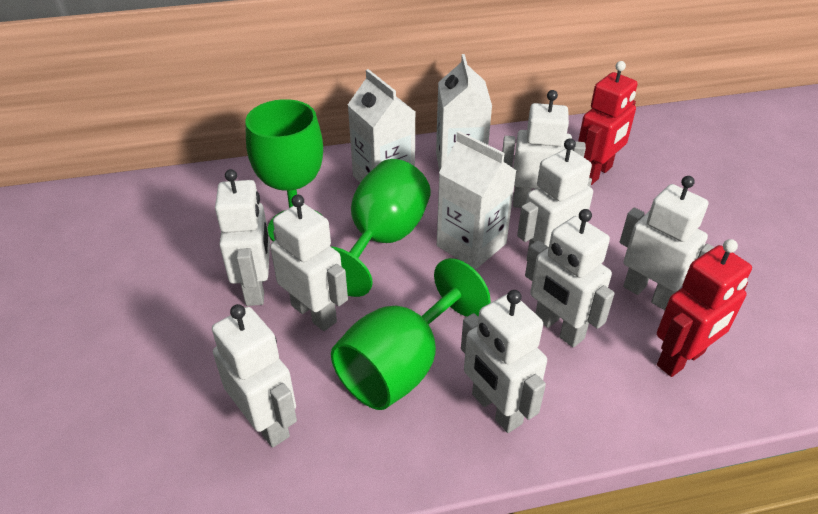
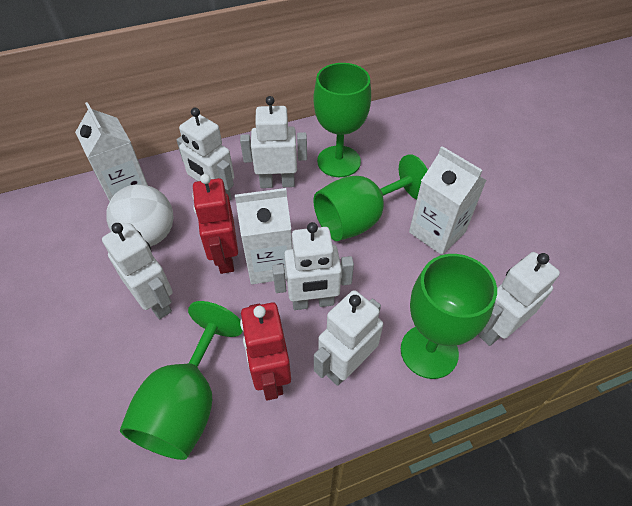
green goblet: [245,99,323,241] [330,159,431,297] [331,258,491,410] = 3 -> [120,301,243,460] [313,63,371,177] [313,154,428,241] [401,254,497,379] = 4
white ball: none = 0 -> [106,184,174,247] = 1
white robot: [212,304,297,448] [215,169,270,306] [270,195,348,331] [461,290,547,433] [502,90,586,208] [517,138,593,261] [525,209,615,347] [620,176,714,310] = 8 -> [102,223,173,319] [176,108,234,200] [240,96,307,188] [272,222,354,310] [314,290,383,386] [478,252,560,346] = 6

